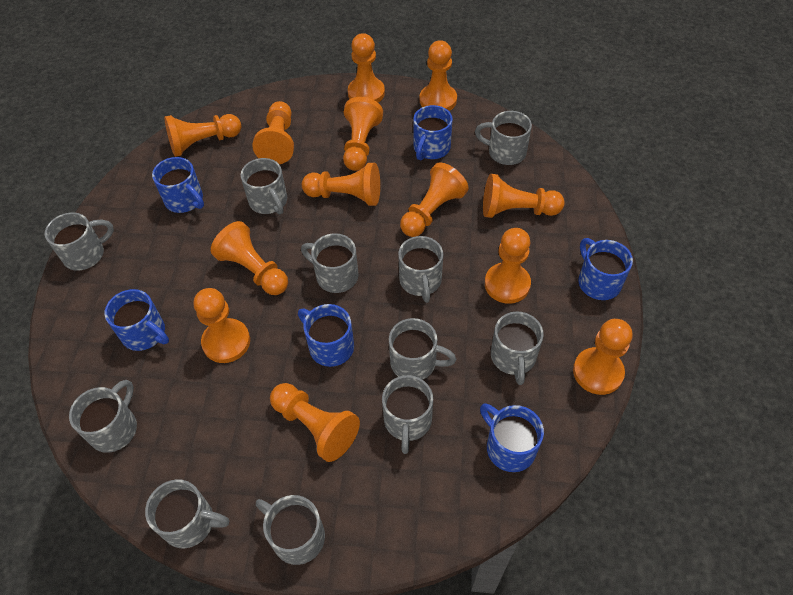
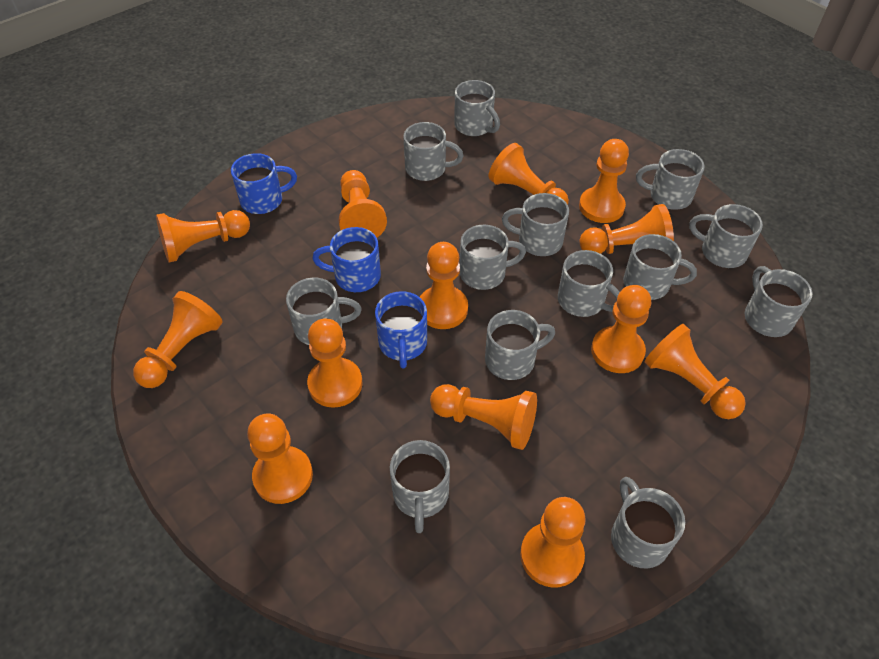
blue mug: [105,289,169,351] [152,157,204,213] [298,304,354,367] [413,105,453,160] [480,404,544,472] [578,238,633,300] = 6 -> [231,153,297,214] [312,227,381,292] [375,291,427,368] = 3
grey mug: [45,212,114,271] [69,380,137,453] [145,479,229,548] [241,158,287,214] [256,495,325,565] [301,233,358,293] [382,375,433,454] [389,318,456,380] [398,236,443,303] [475,111,532,165] [491,312,543,385] = 11 -> [286,278,362,345] [390,440,450,533] [403,122,464,181] [454,80,500,136] [460,225,526,290] [485,310,555,380] [502,193,569,256] [558,250,620,317] [611,477,685,568] [623,234,697,300] [636,149,705,210] [689,204,763,268] [745,266,813,337] = 13

